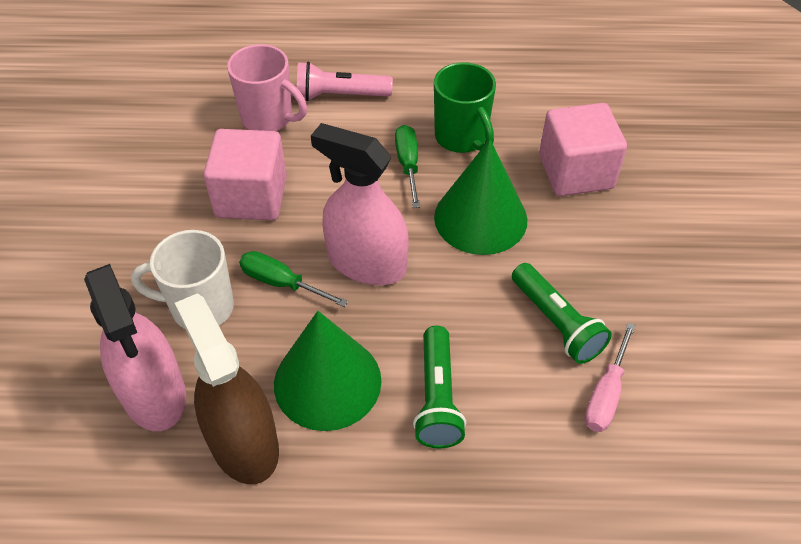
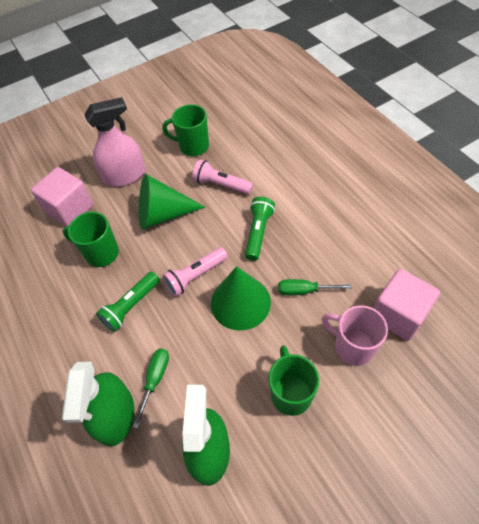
brown spray bottle: [175,294,279,484] = 1 -> none = 0
green mug: [434,62,496,153] = 1 -> [63,212,119,267] [162,104,209,156] [268,346,319,416] = 3
green spray bottle: none = 0 -> [62,362,134,446] [182,385,230,486] = 2
pink flashlight: [297,61,393,101] = 1 -> [162,247,228,297] [192,159,253,195] = 2
pink screwdriver: [584,323,636,432] = 1 -> none = 0
pink spray bottle: [84,264,186,431] [311,123,409,285] = 2 -> [84,97,145,187] = 1
white mug: [131,230,234,329] = 1 -> none = 0

